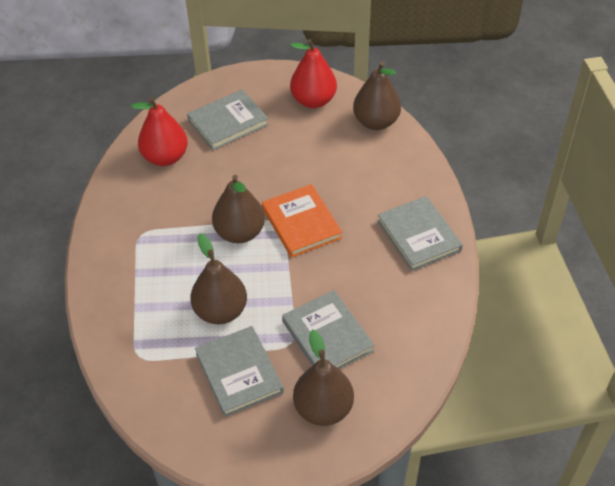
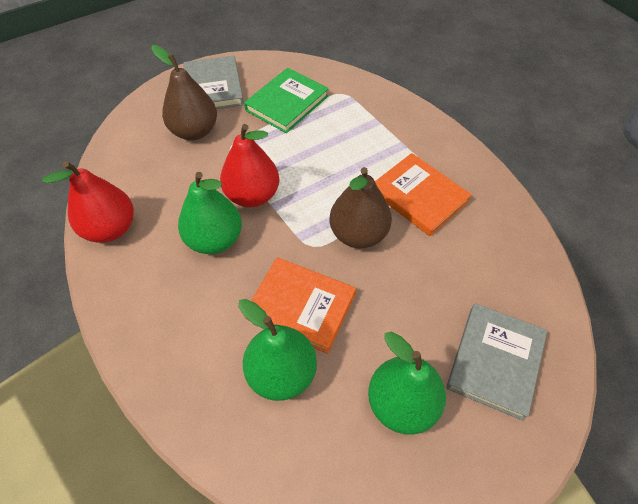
brown pear: [190,233,247,324] [212,175,265,243] [293,329,354,426] [353,61,401,130] = 4 -> [151,45,217,141] [330,167,392,249] = 2
green book: none = 0 -> [244,68,329,133] = 1
green pear: none = 0 -> [178,172,242,254] [239,299,317,401] [368,331,446,435] = 3
grey book: [187,89,269,150] [195,326,284,417] [282,290,374,369] [377,196,463,271] = 4 -> [184,56,244,109] [446,303,547,421] = 2
orange book: [262,184,342,258] = 1 -> [246,258,356,354] [375,153,472,236] = 2

